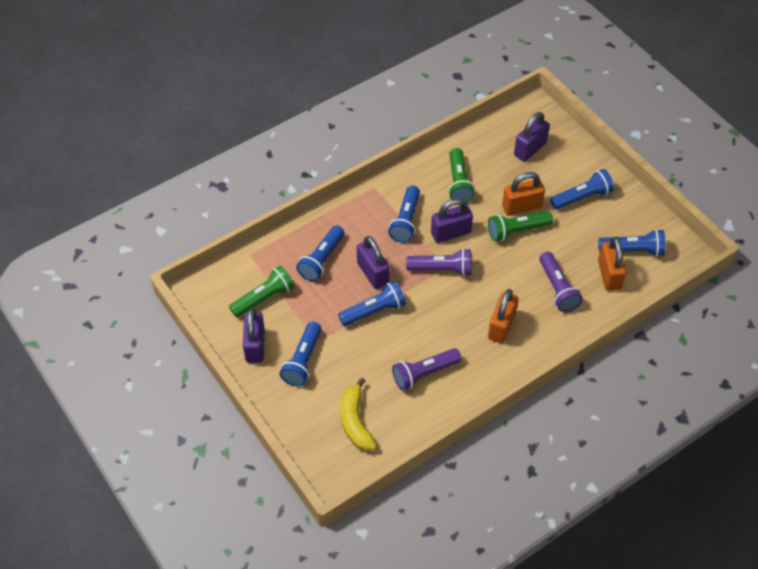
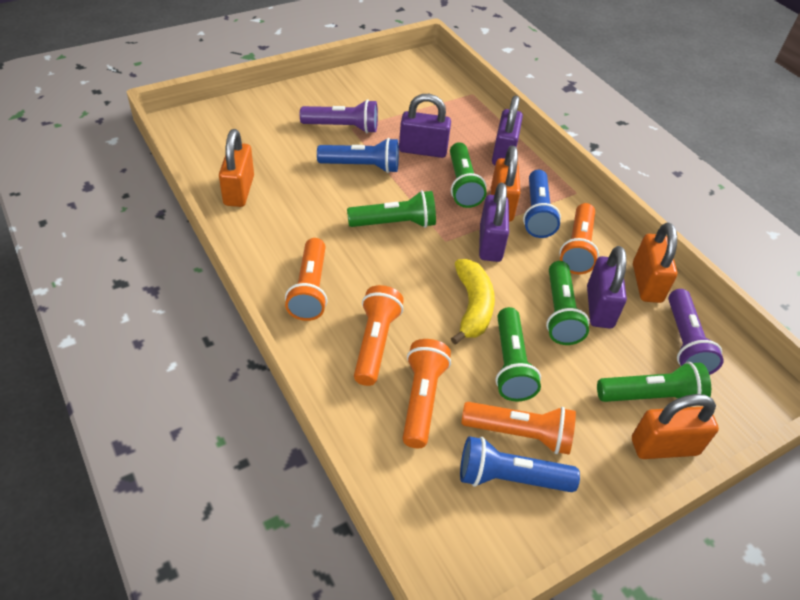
blue flashlight: [280,322,322,386] [296,225,344,281] [338,281,406,326] [388,185,420,243] [550,169,614,210] [598,229,666,257] = 6 -> [317,138,399,173] [460,436,580,492] [523,170,561,238] = 3
green flashlight: [229,265,295,317] [448,148,475,203] [488,211,553,242] = 3 -> [347,190,436,228] [450,142,487,208] [496,307,541,401] [546,261,589,345] [597,362,711,402] = 5
orange flashlight: none = 0 -> [285,238,327,321] [354,285,404,386] [403,339,451,448] [462,402,576,455] [559,203,599,274] = 5
orange padlock: [488,289,519,343] [502,172,545,216] [598,237,626,291] = 3 -> [219,129,254,207] [491,145,520,222] [632,394,719,459] [633,222,677,303] = 4
purple flashlight: [392,348,462,391] [406,248,471,276] [539,252,583,312] = 3 -> [300,99,378,133] [668,289,724,375] = 2

